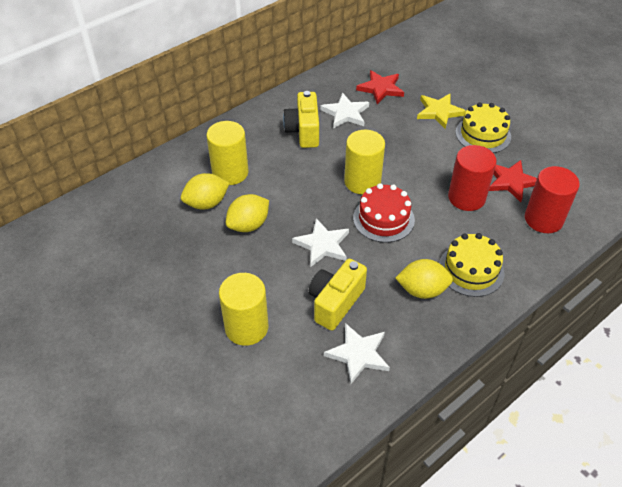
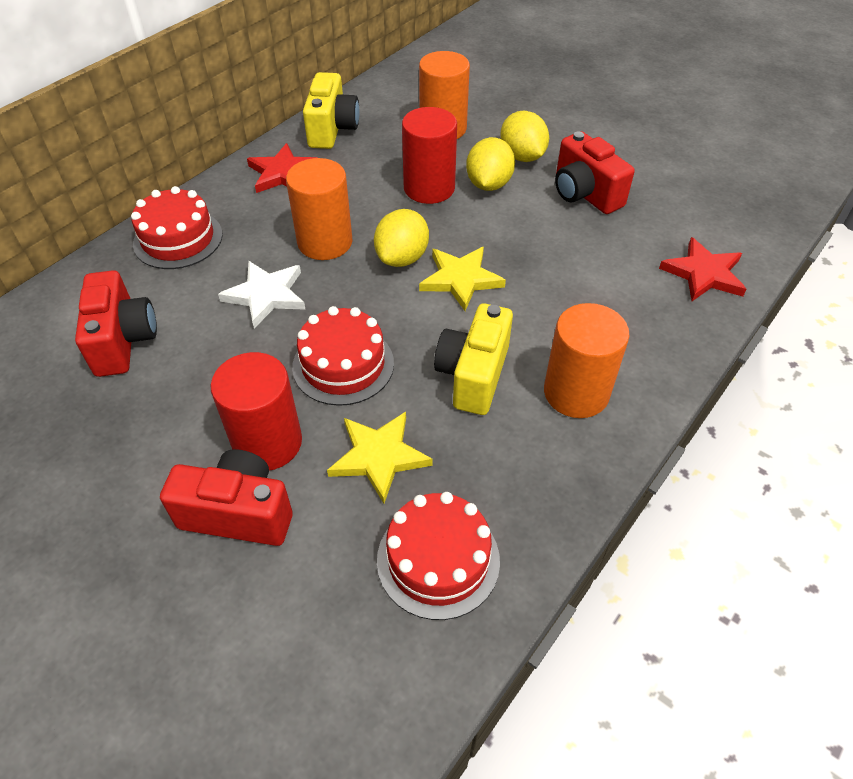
orange cylinder: none = 0 -> [286,158,352,260] [419,51,470,139] [544,303,629,418] = 3
red cake: [353,183,415,243] = 1 -> [131,186,223,269] [292,306,394,406] [377,492,500,620] = 3
red camera: none = 0 -> [75,270,157,377] [160,449,293,546] [555,131,635,214] = 3
white star: [292,218,349,267] [320,93,369,128] [324,323,390,384] = 3 -> [218,261,306,328] = 1
yellow cake: [439,233,505,297] [456,102,511,153] = 2 -> none = 0
yellow cylinder: [206,121,248,185] [219,273,268,346] [344,130,385,195] = 3 -> none = 0
yellow star: [417,94,466,129] = 1 -> [327,412,433,503] [419,247,506,311] = 2

